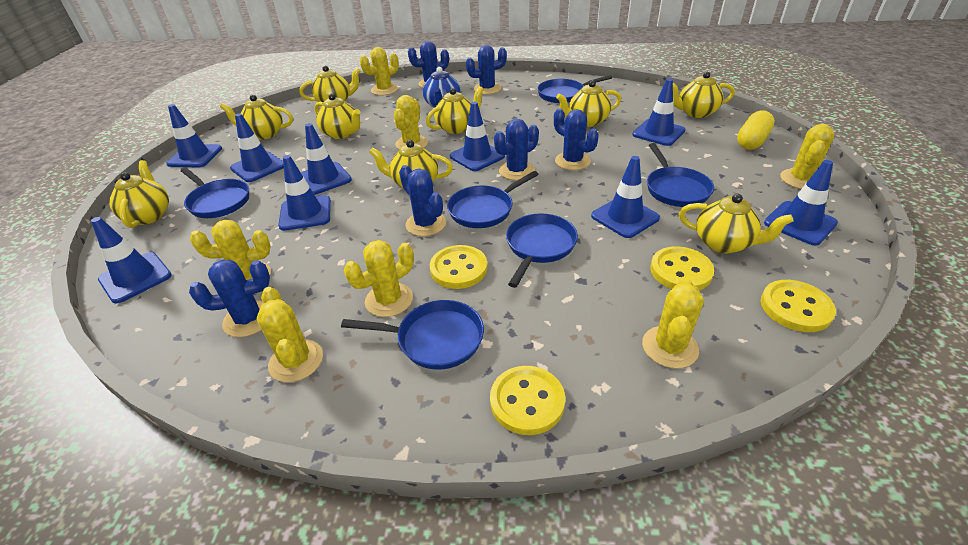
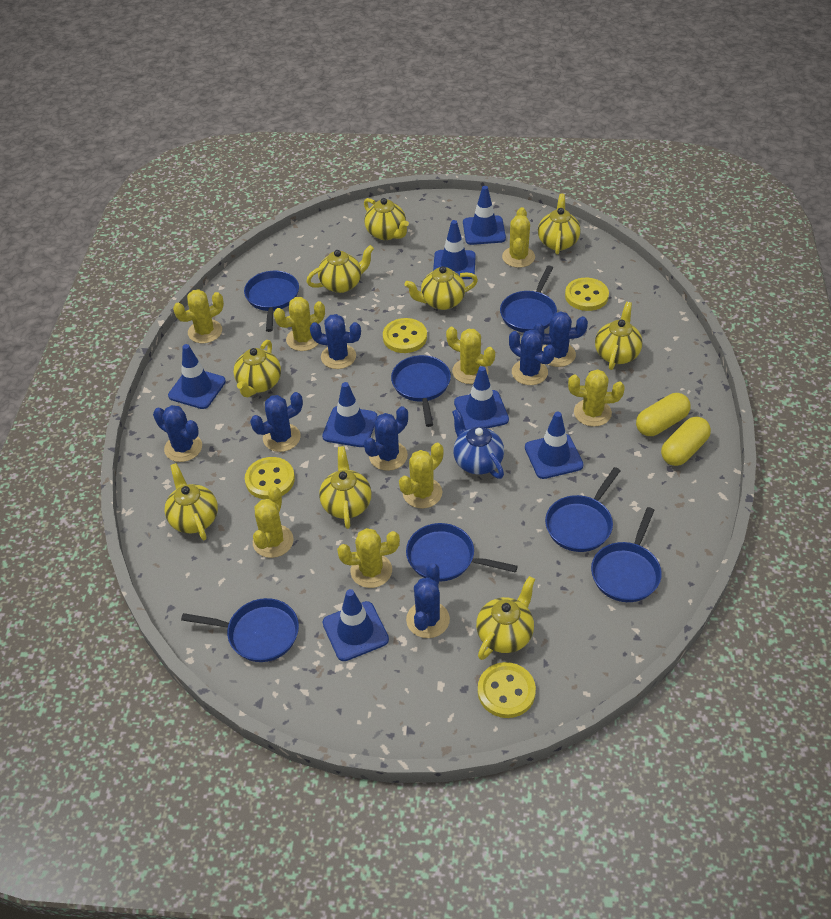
blue cactus: [189,260,270,337] [399,165,446,236] [408,41,449,88] [466,45,507,95] [494,119,539,180] [554,108,599,170] = 6 -> [153,405,202,462] [250,392,303,452] [310,314,361,369] [364,406,408,471] [406,563,450,638] [509,329,555,385] [533,311,588,367] = 7
blue pan: [180,167,249,218] [341,300,484,370] [447,171,539,228] [506,213,578,288] [537,75,612,103] [647,143,714,207] = 6 -> [181,598,299,662] [244,271,299,332] [391,355,451,427] [406,523,518,582] [500,266,557,333] [545,467,620,552] [591,507,662,602] = 7
blue traffic cone: [91,217,172,304] [166,104,222,168] [230,113,284,182] [278,155,331,231] [301,123,352,195] [450,102,505,171] [591,156,660,238] [632,78,685,146] [764,160,838,245] = 9 -> [168,344,226,409] [322,382,377,447] [323,589,389,661] [433,220,476,279] [454,366,509,430] [463,186,506,245] [525,412,584,479] = 7
yellow cactus: [190,220,271,280] [257,287,323,383] [344,240,414,317] [360,47,399,96] [394,95,428,149] [642,278,704,368] [780,124,835,189] = 7 -> [173,289,224,343] [253,486,294,558] [274,297,325,351] [337,528,400,588] [399,443,443,508] [446,327,495,384] [502,207,535,268] [568,369,625,427] = 8
yellow capsule: [737,110,775,150] = 1 -> [636,393,691,436] [661,417,711,466] = 2

